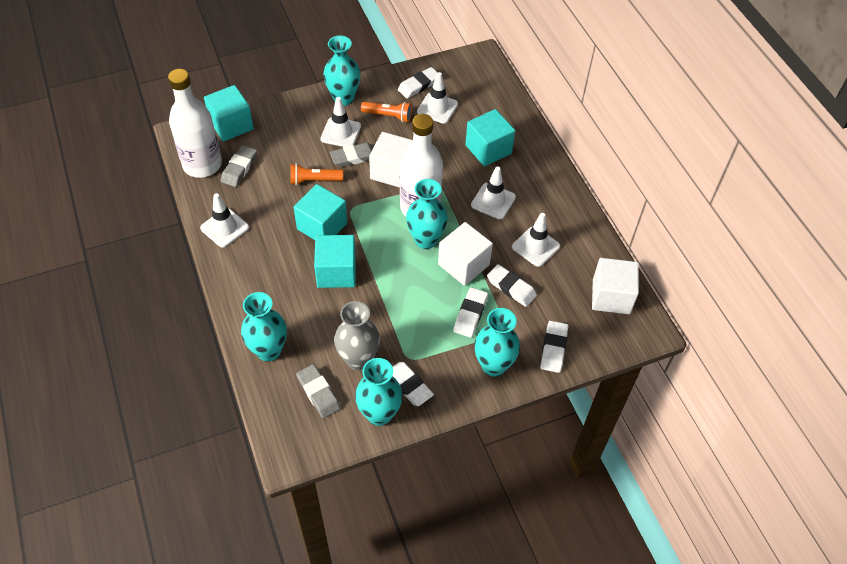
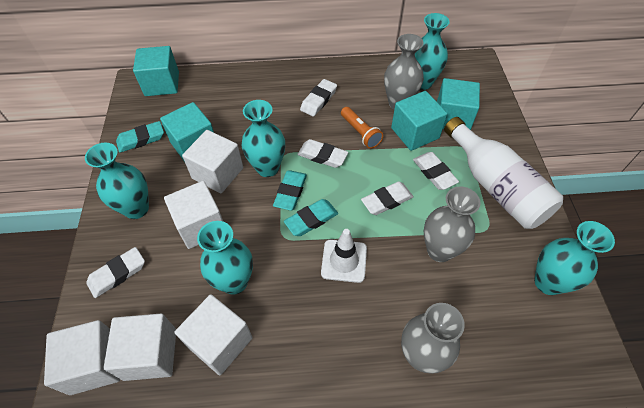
grey eraser: [221,145,257,187] [296,364,341,418] [330,142,374,167] = 3 -> none = 0
grey vase: [334,301,380,370] = 1 -> [384,34,424,110] [401,303,465,374] [424,186,480,262] = 3
orange flashlight: [290,163,343,185] [361,102,412,122] = 2 -> [341,107,383,149] = 1
turquoise eraser: none = 0 -> [116,121,164,153] [273,170,307,211] [284,199,338,236] = 3
white bottle: [168,69,222,178] [400,114,443,216] = 2 -> [444,117,563,229] = 1
white cube: [369,132,413,188] [438,222,493,286] [592,258,639,314] = 3 -> [44,320,120,395] [103,314,176,381] [164,181,223,249] [175,294,253,376] [182,130,243,193] = 5
white traffic cone: [200,193,249,248] [320,97,361,147] [417,72,458,124] [471,166,516,219] [512,213,560,267] = 5 -> [321,229,367,283] = 1

